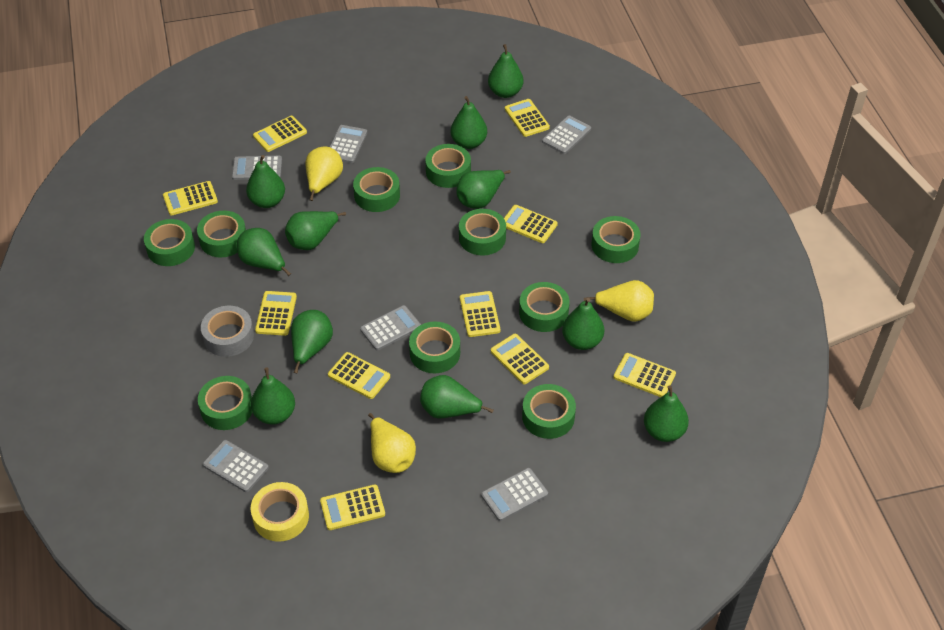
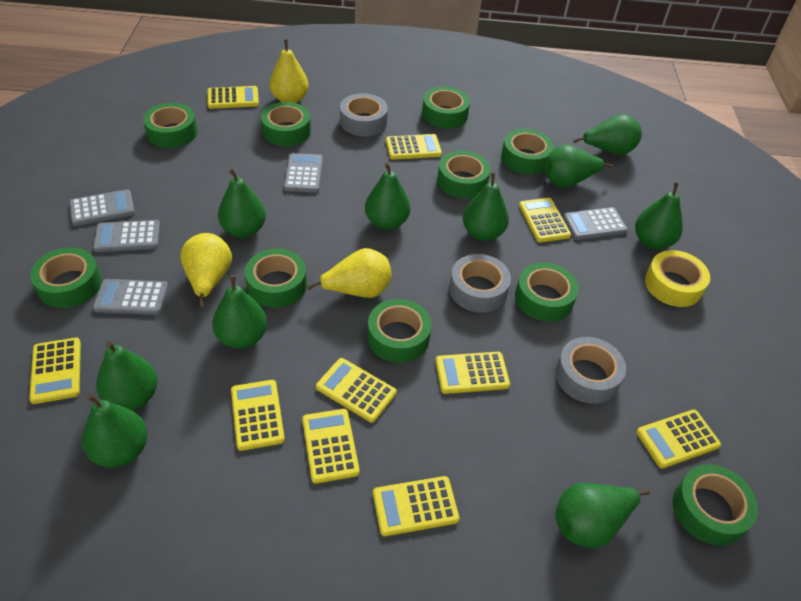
green pear: [237,228,291,276] [246,155,285,208] [251,367,295,425] [285,211,346,250] [291,310,333,374] [420,375,494,419] [450,96,487,149] [456,170,511,209] [488,44,524,98] [562,298,604,350] [644,386,689,442] = 11 -> [82,394,148,468] [96,342,158,410] [212,275,267,349] [218,169,266,238] [365,163,410,230] [463,172,509,241] [544,145,613,188] [555,483,650,548] [573,114,642,155] [635,182,683,250] = 10
grey calculator: [203,440,269,492] [232,156,282,180] [330,125,367,163] [360,305,421,350] [481,468,548,521] [542,115,591,154] = 6 -> [69,189,135,226] [93,220,160,252] [93,279,168,315] [284,153,323,193] [563,207,628,240] = 5
grey tape: [201,306,254,357] = 1 -> [340,93,388,136] [449,254,511,313] [555,337,626,404] = 3

